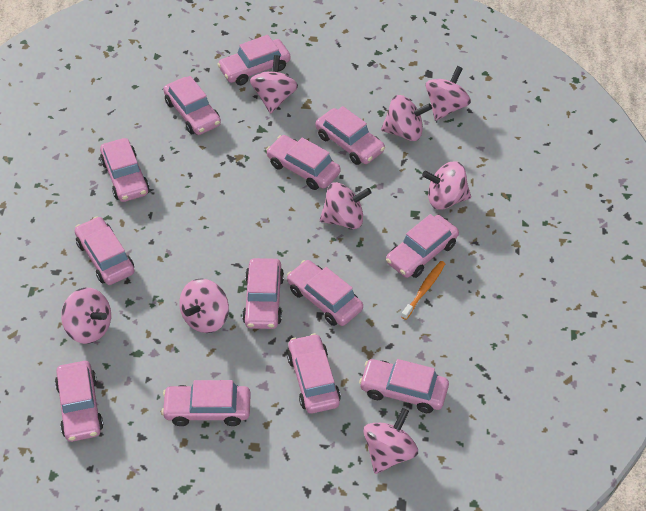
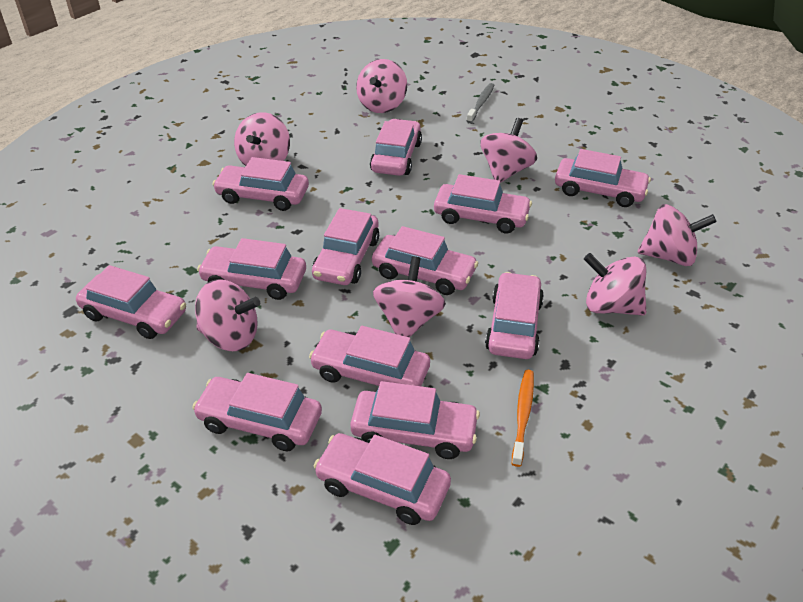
grey toothbrush: none = 0 -> [466,83,494,123] = 1
pink spinning top: [61,288,111,344] [179,279,229,333] [250,55,298,114] [320,182,372,229] [363,408,418,474] [381,95,432,141] [422,161,471,210] [426,66,471,121] = 8 -> [195,279,260,351] [234,112,290,166] [356,59,407,113] [373,256,446,338] [480,118,537,183] [584,253,646,316] [637,204,717,266] = 7

